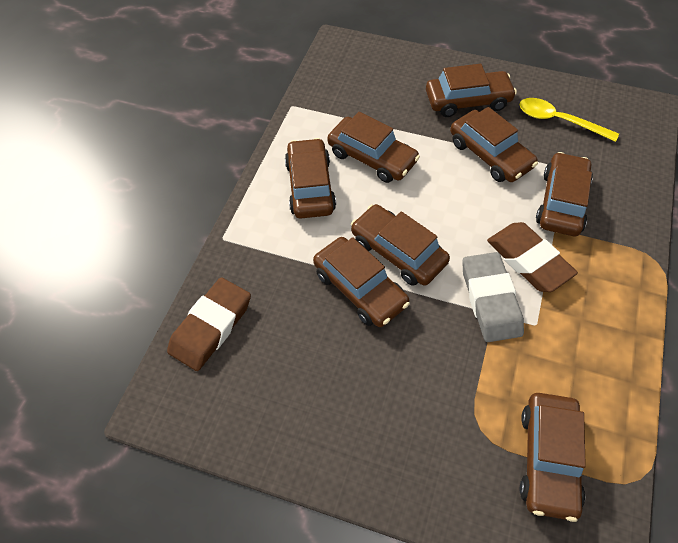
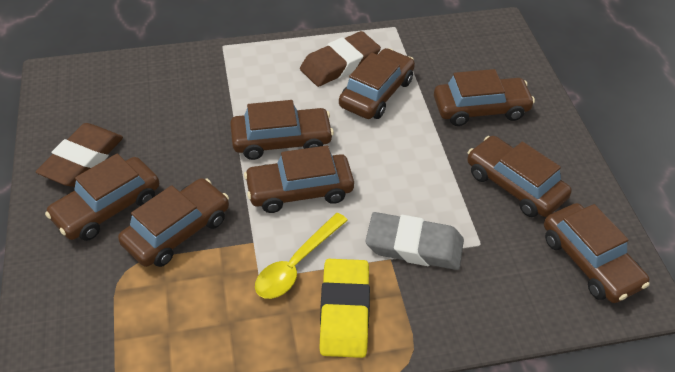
yellow eraser: none = 0 -> [319,259,370,358] = 1

